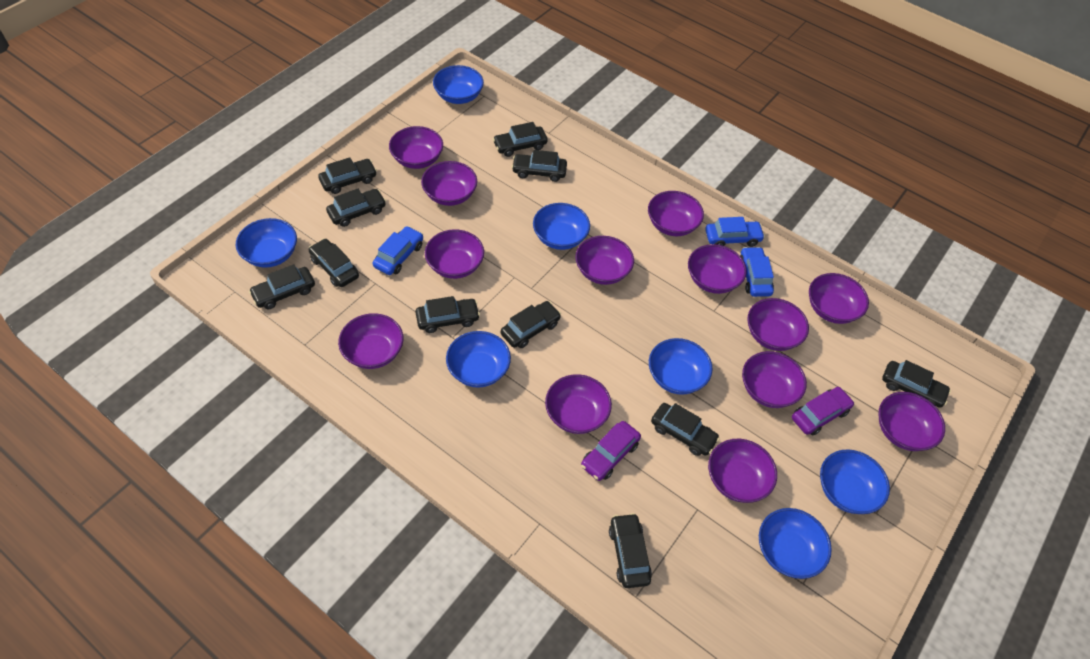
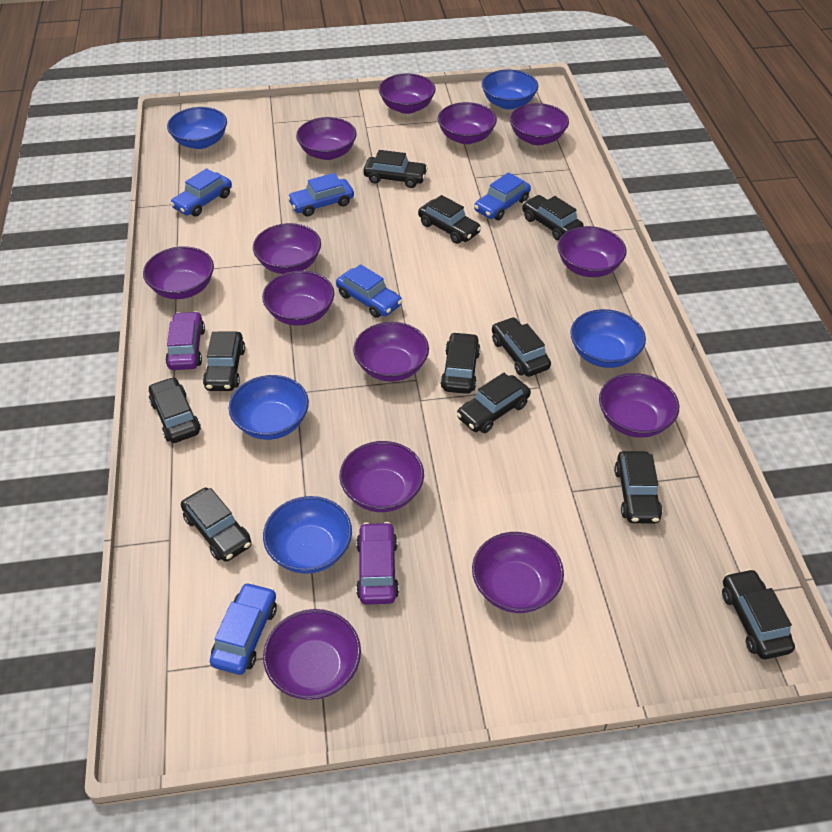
blue bowl: [236,218,297,268] [433,65,484,104] [446,331,511,388] [533,203,590,250] [649,338,712,395] [759,508,832,579] [820,449,890,514] = 7 -> [167,107,227,149] [229,375,309,440] [263,496,352,574] [482,69,538,110] [570,309,646,368] = 5
blue car: [373,226,423,275] [705,217,765,247] [740,247,774,297] = 3 -> [170,168,232,217] [210,582,277,675] [287,173,354,217] [336,264,402,318] [474,172,531,220] = 5

